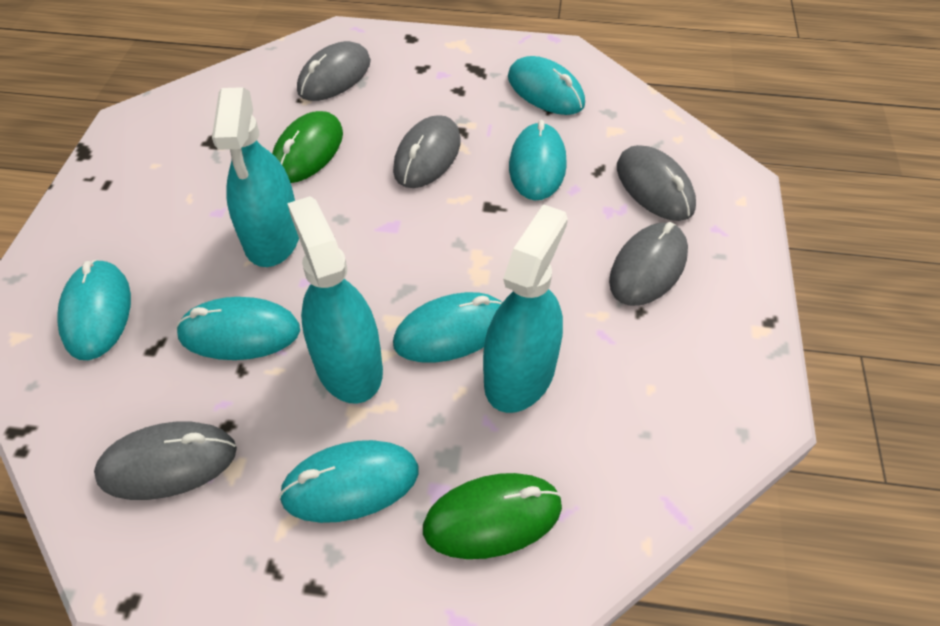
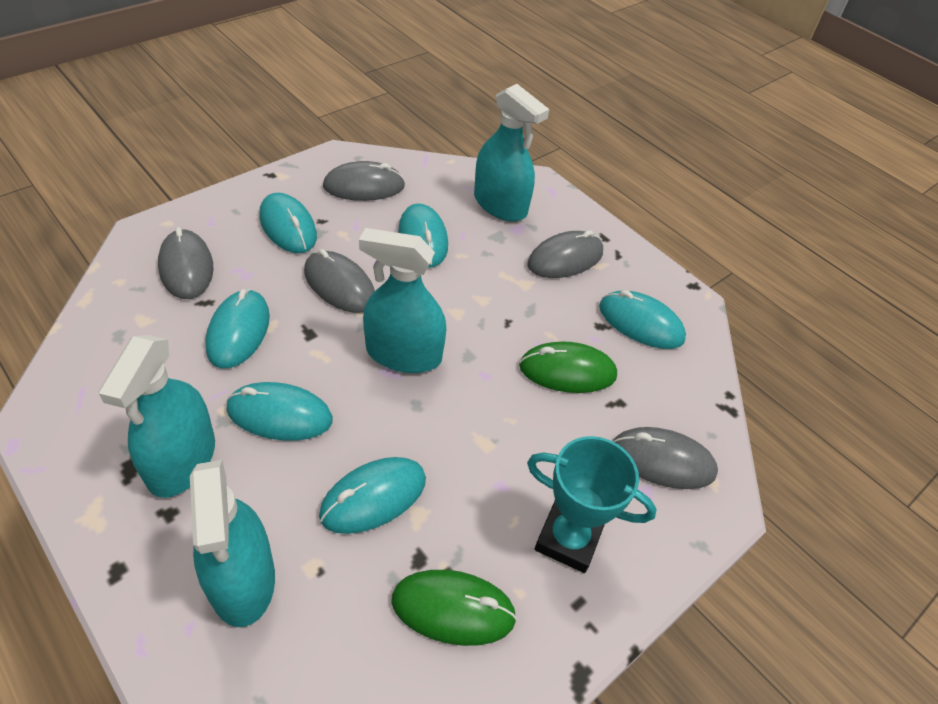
turquoise spray bottle: [212,87,299,267] [287,196,383,404] [483,204,568,413] = 3 -> [98,335,215,498] [190,460,275,627] [359,228,446,373] [474,84,549,222] = 4
turquoise trophy: none = 0 -> [527,436,657,573] = 1

